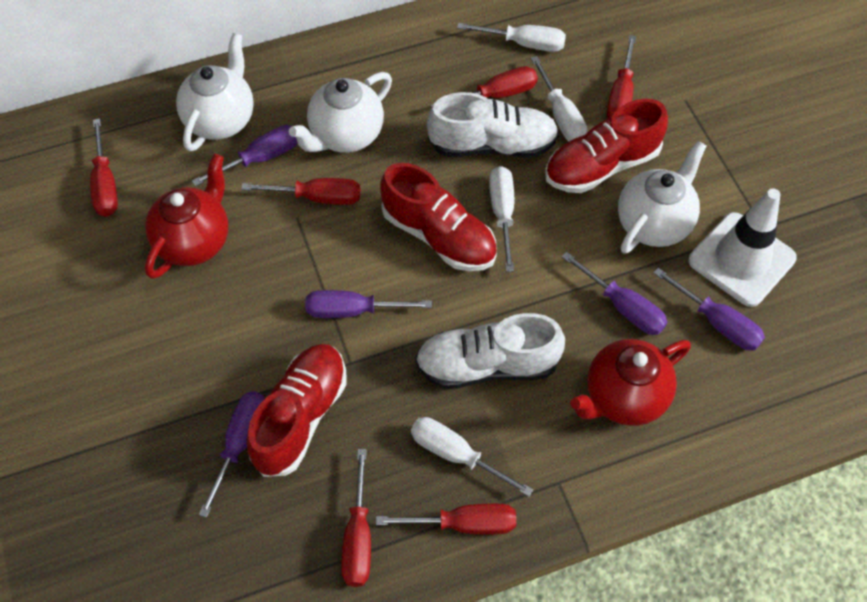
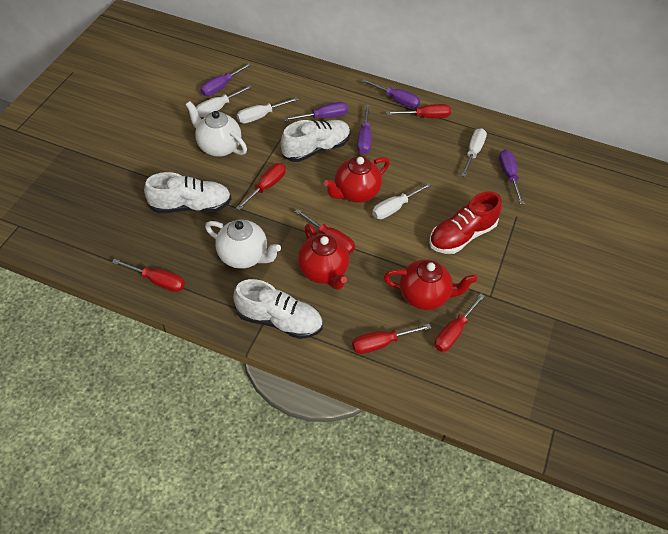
red shoe: [247,344,346,477] [381,163,497,271] [545,99,668,193] = 3 -> [429,191,502,254] = 1
red teapot: [145,154,228,279] [570,339,691,426] = 2 -> [298,224,349,290] [324,156,390,203] [383,259,477,310] = 3
white shoe: [415,313,565,389] [427,92,559,158] = 2 -> [144,172,231,213] [233,279,323,339] [281,120,350,162] = 3
white teapot: [176,33,254,151] [289,72,392,153] [618,141,706,254] = 3 -> [185,101,247,157] [205,220,281,269] = 2
white traffic cone: [688,188,797,307] = 1 -> none = 0

